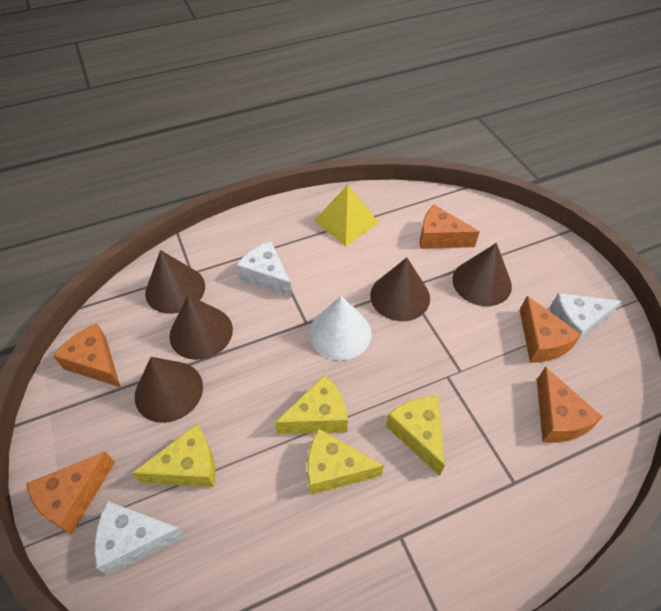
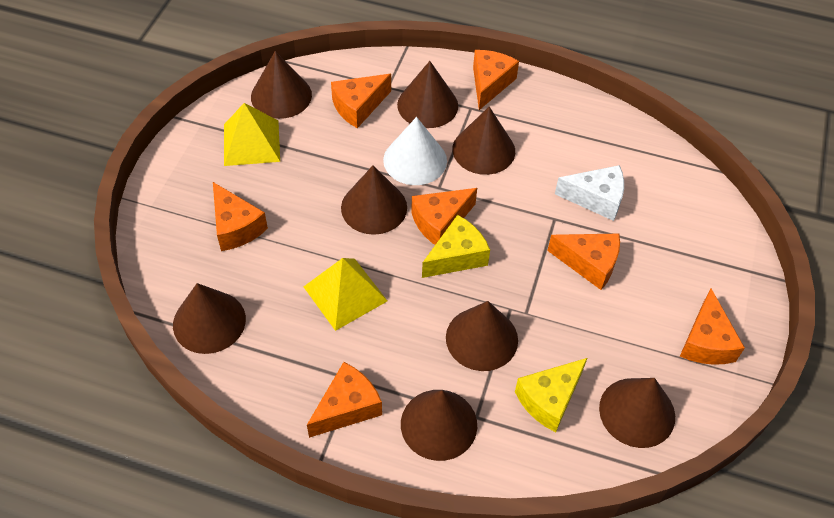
brown cone: [135,357,203,423] [145,250,205,314] [169,295,233,360] [370,258,430,321] [452,243,512,306] = 5 -> [173,283,246,354] [251,51,312,119] [341,166,407,235] [397,61,458,128] [401,390,477,461] [446,301,518,371] [453,107,515,175] [599,378,675,448] = 8
orange cheese: [26,452,115,534] [53,323,120,387] [420,205,480,249] [520,296,582,363] [537,367,603,443] = 5 -> [213,182,268,251] [307,362,382,438] [331,74,391,128] [411,188,477,245] [473,50,519,110] [547,234,620,290] [680,289,745,365] = 7
white cheese: [94,501,186,575] [236,241,292,298] [550,293,622,344] = 3 -> [555,165,624,221] = 1
yellow cheese: [132,424,215,487] [275,375,348,434] [307,429,384,495] [386,396,445,476] = 4 -> [422,215,490,278] [515,358,587,432] = 2
yellow pyramid: [314,185,379,246] = 1 -> [224,103,280,166] [304,258,387,331] = 2

